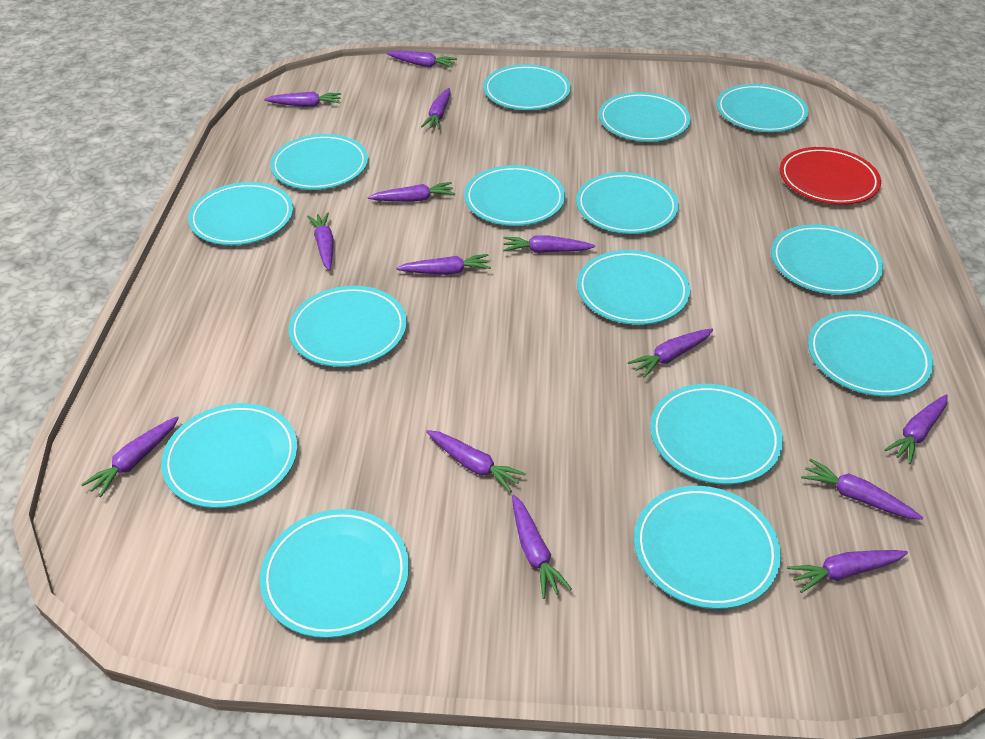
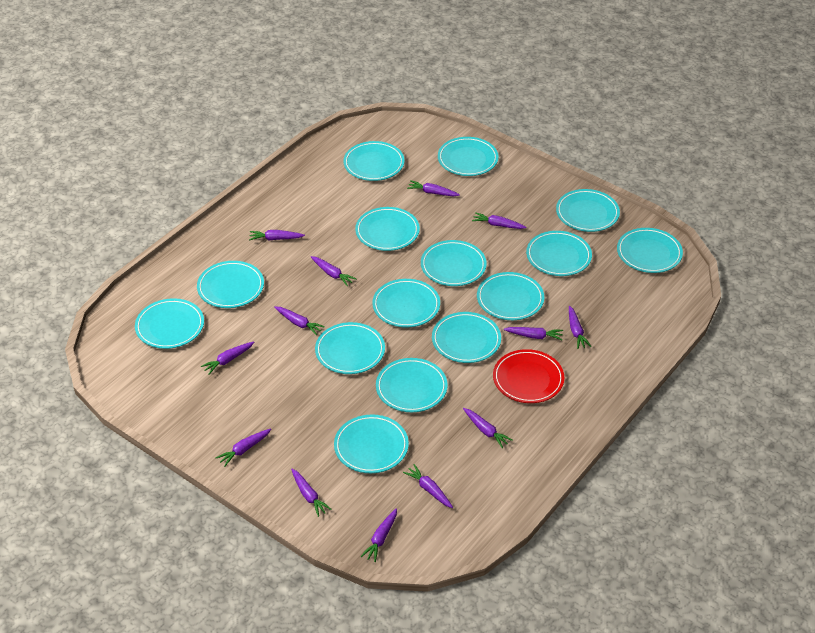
purple carrot: [81,416,179,497] [264,92,341,107] [307,212,334,270] [367,182,455,202] [387,51,457,67] [396,254,491,275] [421,88,451,130] [426,430,526,493] [503,235,595,253] [512,495,572,599] [628,328,713,378] [787,550,908,593] [801,458,923,520] [884,394,948,464] = 14 -> [201,341,254,375] [215,429,271,467] [249,230,305,240] [274,306,325,335] [291,469,332,517] [311,256,356,286] [361,508,397,562] [403,464,453,508] [407,180,460,196] [463,408,513,448] [472,212,527,229] [504,327,563,340] [569,306,591,349] = 13

